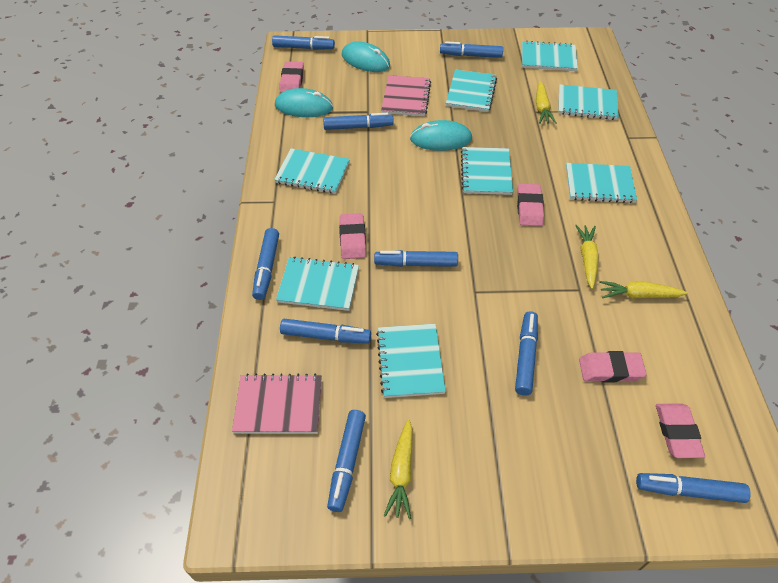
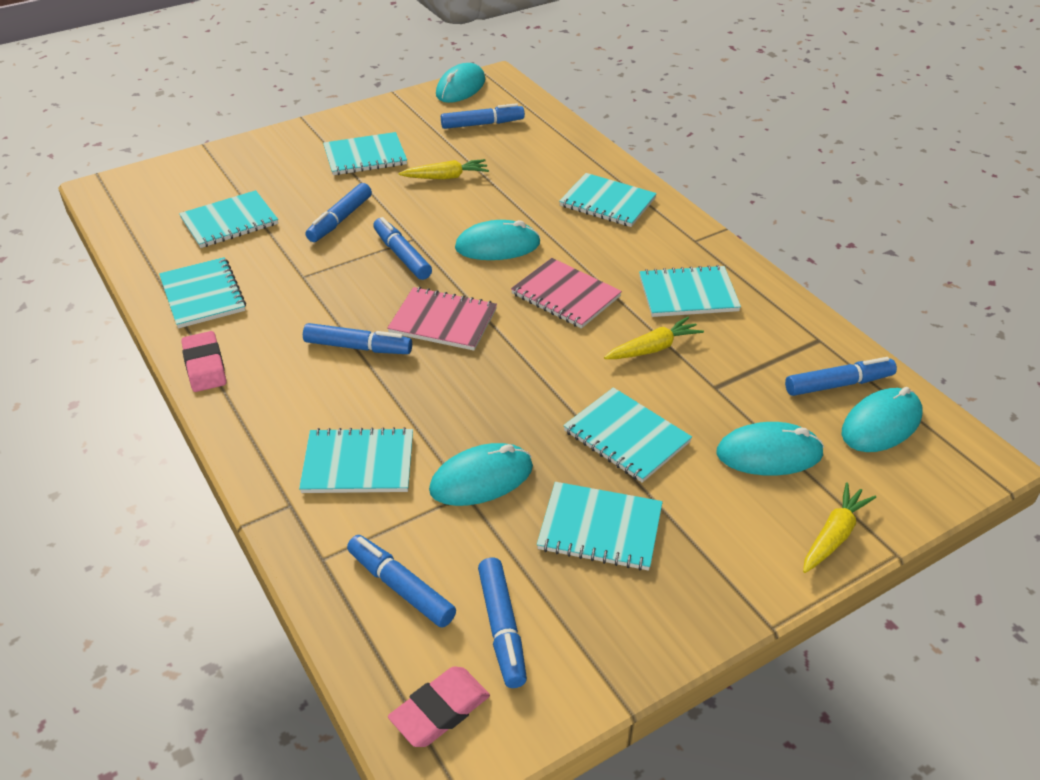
blue marker: [252,228,279,300] [272,35,335,50] [280,319,371,344] [323,113,394,130] [327,410,366,512] [374,250,458,267] [440,41,503,58] [515,311,538,396] [636,473,751,503] = 9 -> [303,323,412,354] [306,183,372,242] [347,535,456,628] [373,217,432,280] [441,103,525,129] [478,557,527,688] [785,357,897,396] = 7
pink eraser: [280,61,304,93] [339,213,366,259] [517,184,544,226] [579,351,647,382] [656,403,705,458] = 5 -> [181,331,226,392] [388,666,490,747] = 2
turquoise mouse: [275,88,333,117] [342,41,390,72] [410,120,472,151] = 3 -> [429,443,533,506] [436,63,485,103] [455,220,541,260] [716,422,824,476] [842,387,923,452] = 5
yellow carrot: [384,419,413,519] [536,81,556,124] [575,225,599,289] [599,281,688,299] = 4 -> [398,159,489,179] [604,317,704,359] [803,482,876,573] = 3

